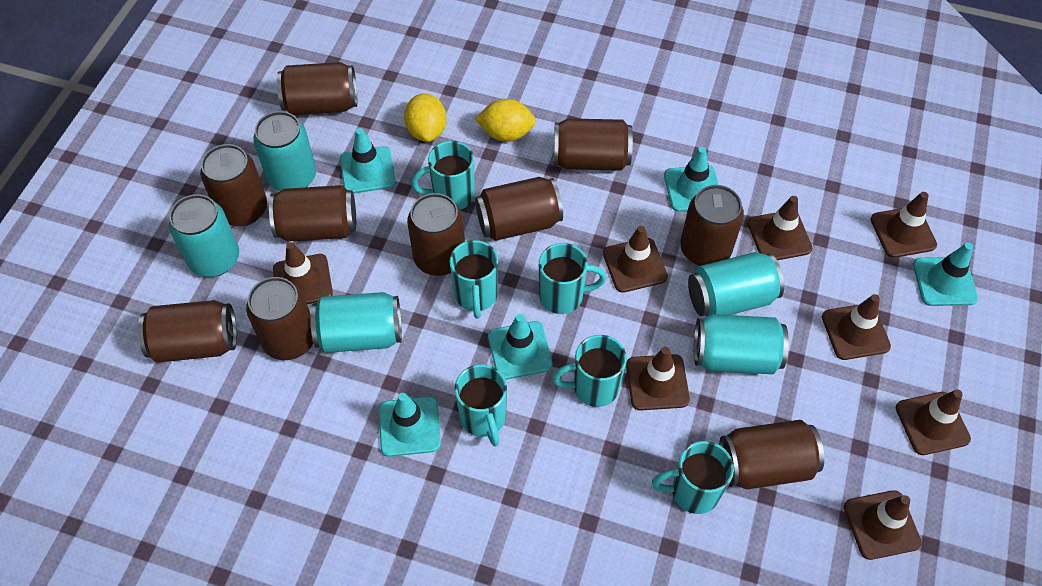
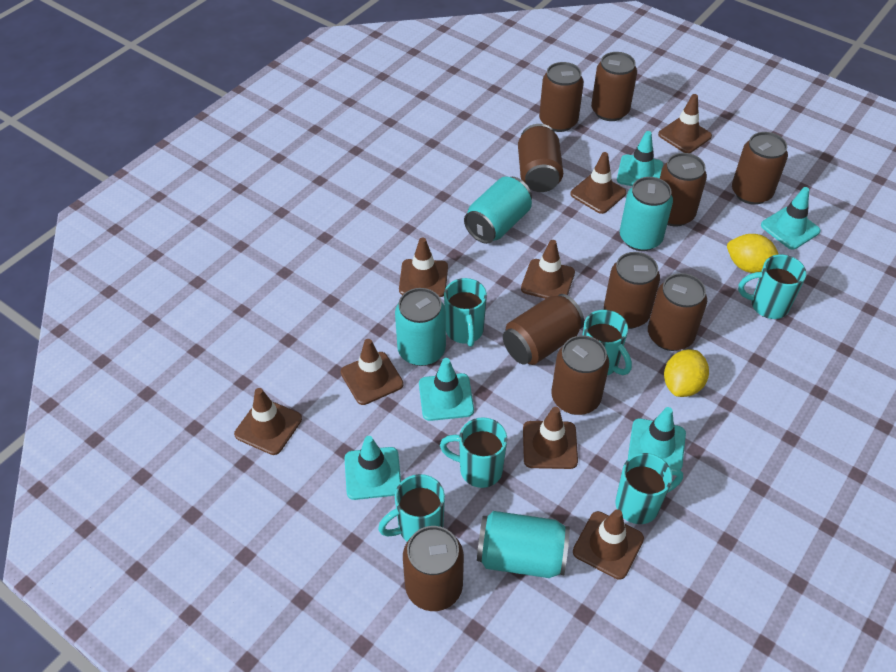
turquoise can: [169,194,239,277] [253,111,316,191] [310,292,402,353] [688,252,784,317] [694,314,789,374] = 5 -> [395,288,446,366] [464,177,532,244] [477,511,570,578] [620,177,673,251] = 4

